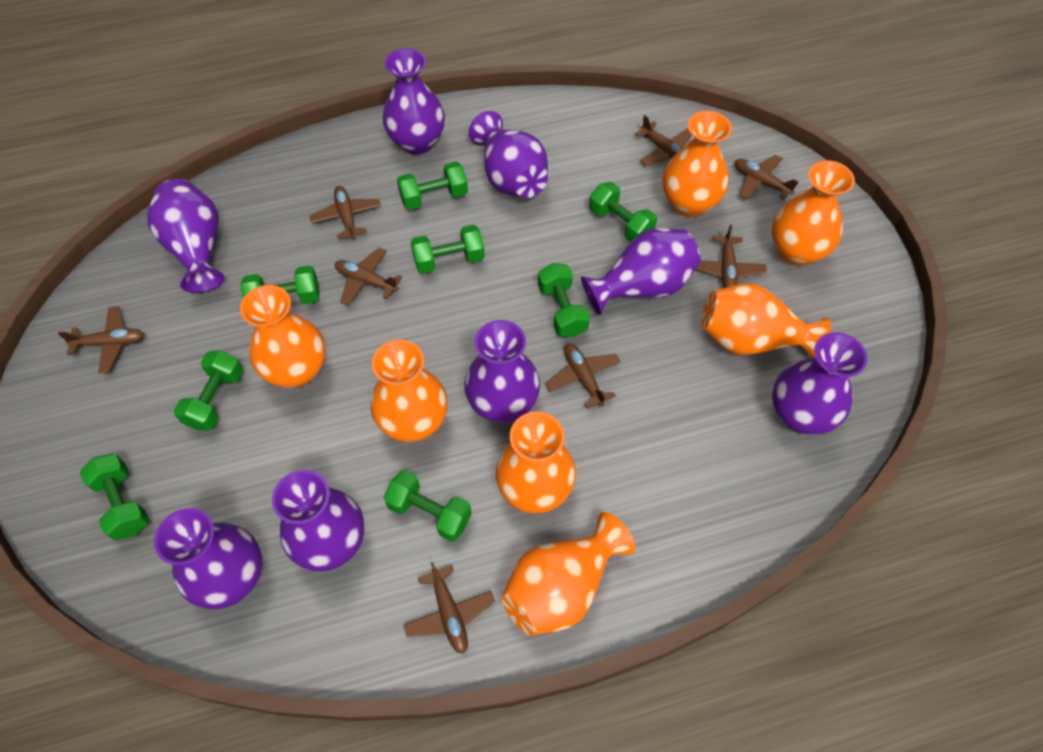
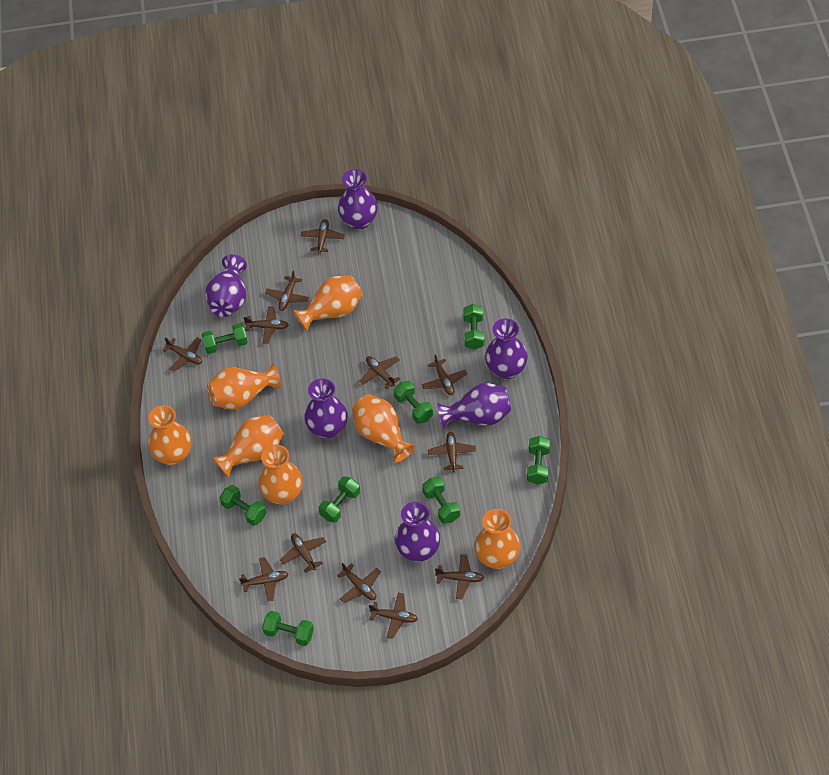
brown plane: [58,306,144,374] [309,186,381,239] [335,248,402,306] [403,562,495,654] [545,343,621,409] [635,115,692,166] [696,224,767,288] [735,154,798,200] = 8 -> [162,337,202,372] [239,557,288,602] [243,306,288,344] [265,270,310,311] [280,533,326,573] [301,219,345,254] [337,563,381,603] [359,356,400,389] [369,593,418,639] [422,354,467,395] [428,432,476,472] [435,554,484,599] = 12
purple vase: [147,179,225,293] [154,508,262,609] [272,470,364,571] [383,48,445,155] [464,320,540,422] [469,111,548,198] [581,228,701,315] [772,332,867,435] = 8 -> [205,254,247,317] [304,378,347,439] [338,169,378,230] [395,502,440,562] [437,383,512,428] [485,318,528,379] = 6

